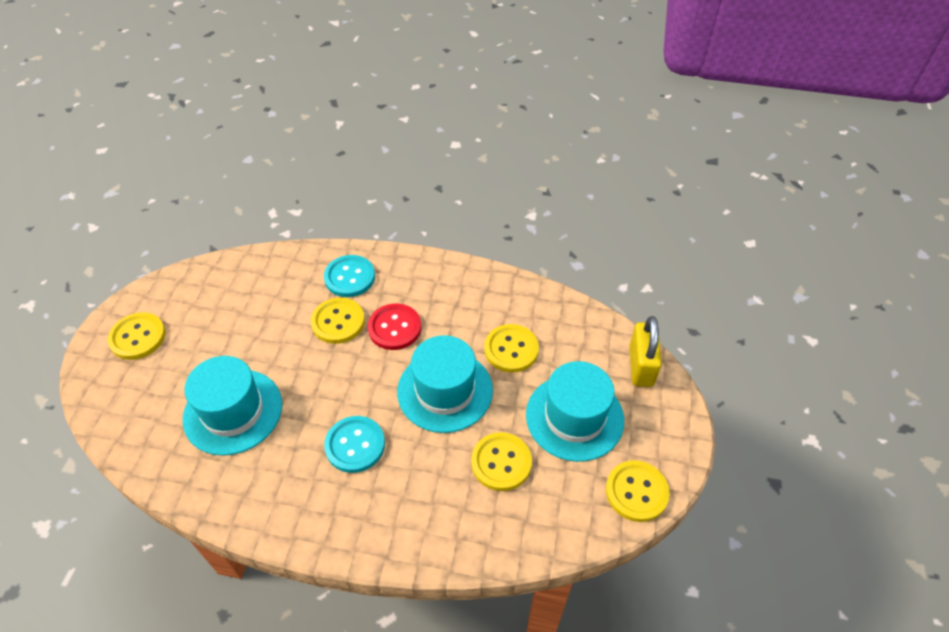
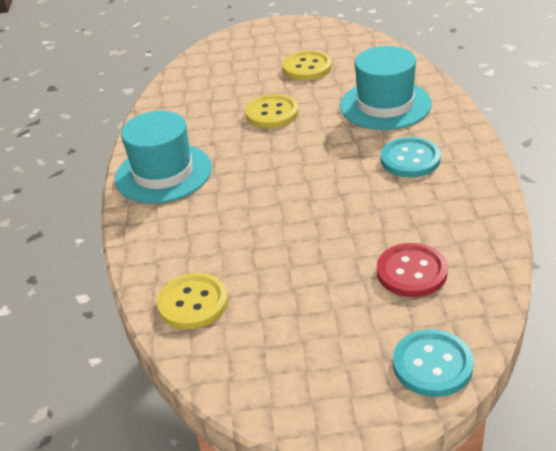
turquoise hat: [183,356,282,456] [397,335,493,433] [526,361,624,462] = 3 -> [115,111,212,204] [340,46,432,130] = 2
yellow button: [108,312,166,360] [311,298,365,344] [471,432,532,491] [484,324,539,373] [606,460,670,522] = 5 -> [157,273,228,330] [245,94,299,128] [283,50,332,80] = 3
yellow padlock: [629,316,662,387] = 1 -> none = 0

